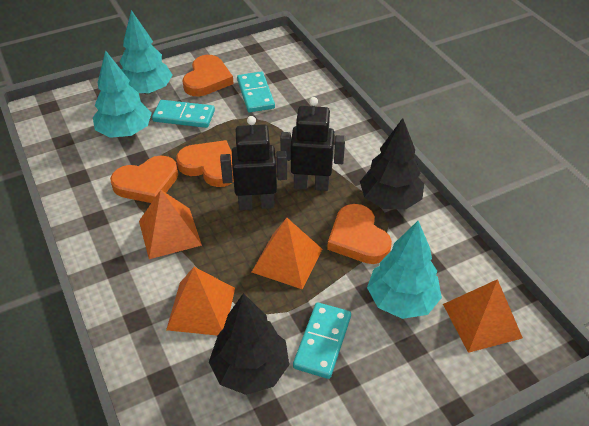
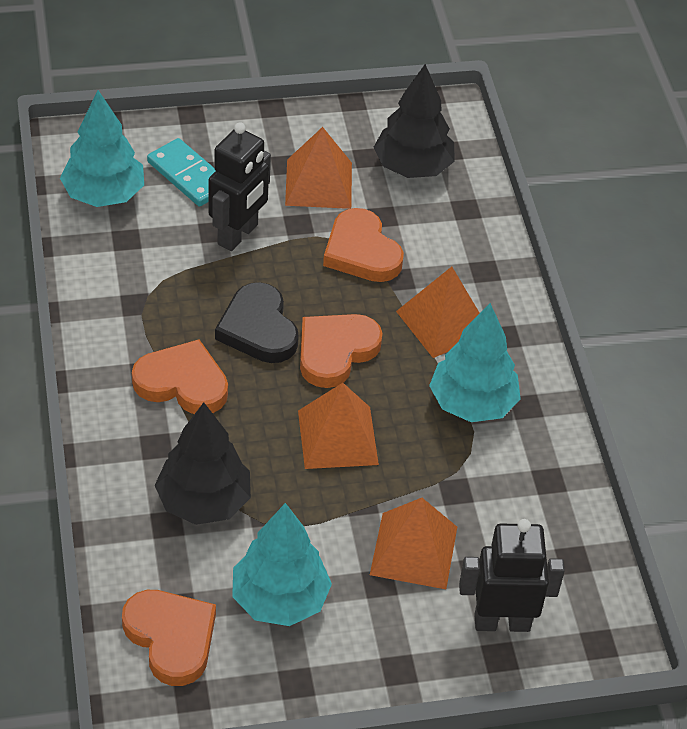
black heart: none = 0 -> [215,282,299,363] = 1
turquoise domino: [152,100,215,128] [237,71,275,112] [293,302,351,379] = 3 -> [147,138,215,207] = 1

